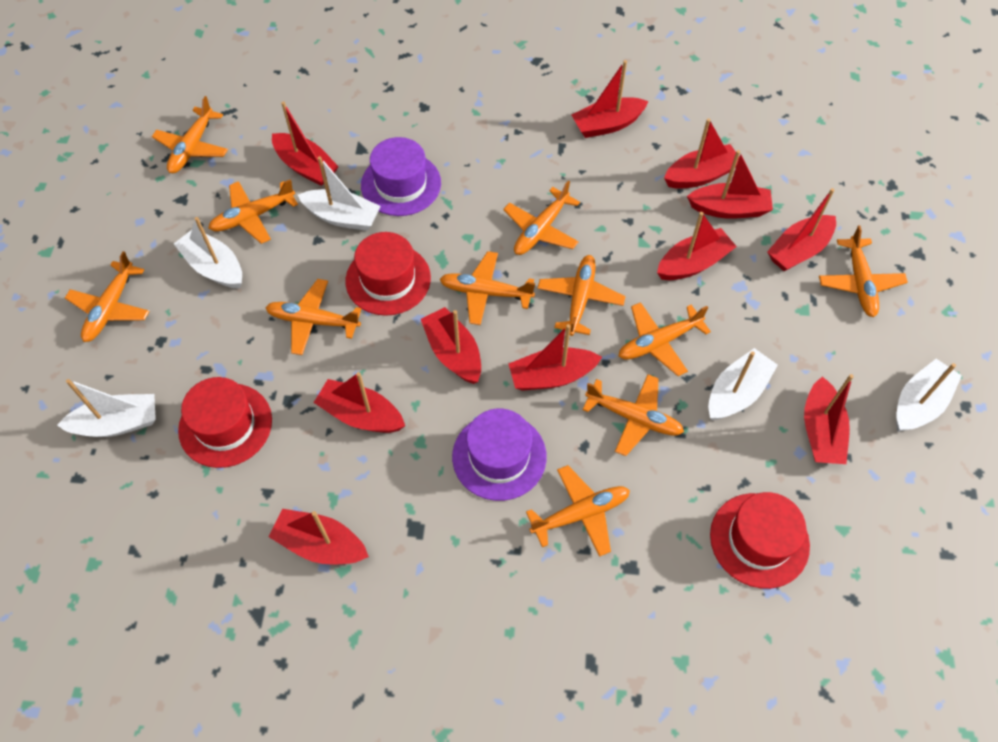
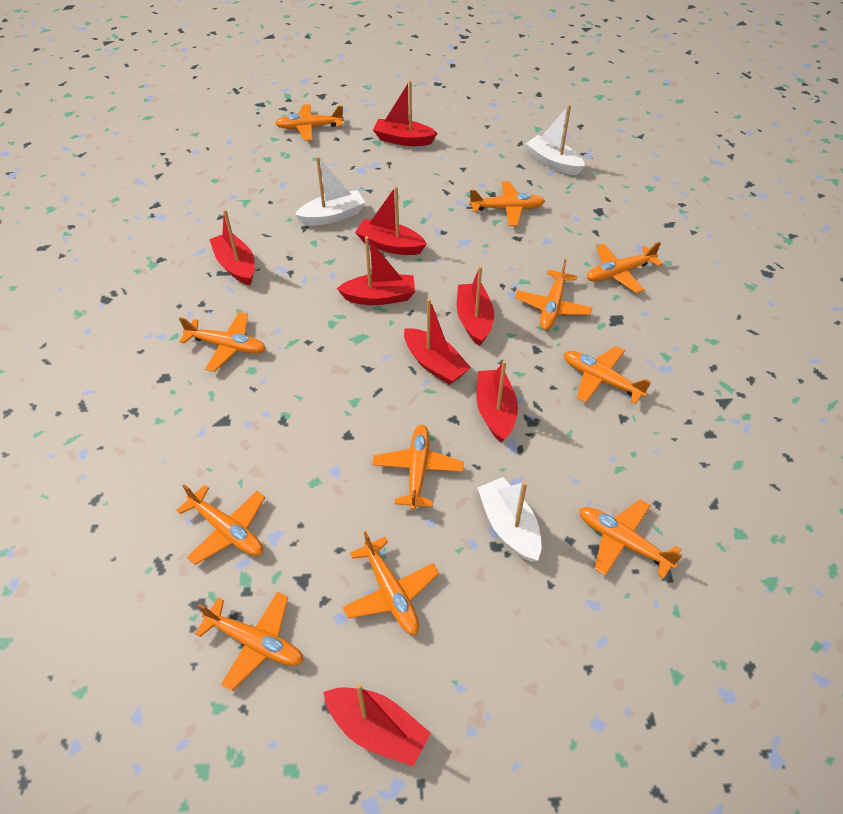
purple hat: [361,137,441,216] [452,409,547,501] = 2 -> none = 0
red boat: [268,509,369,565] [272,101,339,186] [314,372,405,433] [421,307,481,384] [508,324,602,391] [571,60,649,138] [657,212,737,280] [664,118,739,189] [687,150,773,219] [767,188,836,271] [804,374,854,464] = 11 -> [209,209,255,285] [323,683,431,766] [337,236,415,305] [355,186,427,255] [373,80,437,146] [404,298,471,385] [457,266,494,346] [477,361,518,443] = 8
red hat: [178,377,272,468] [346,232,431,316] [710,492,810,589] = 3 -> none = 0
white boat: [57,379,156,437] [174,217,242,289] [298,156,381,231] [708,348,778,420] [896,359,962,432] = 5 -> [295,156,365,225] [477,477,541,562] [525,105,585,175] = 3

